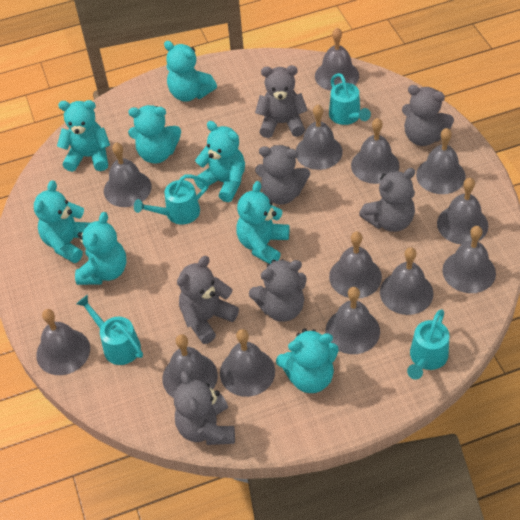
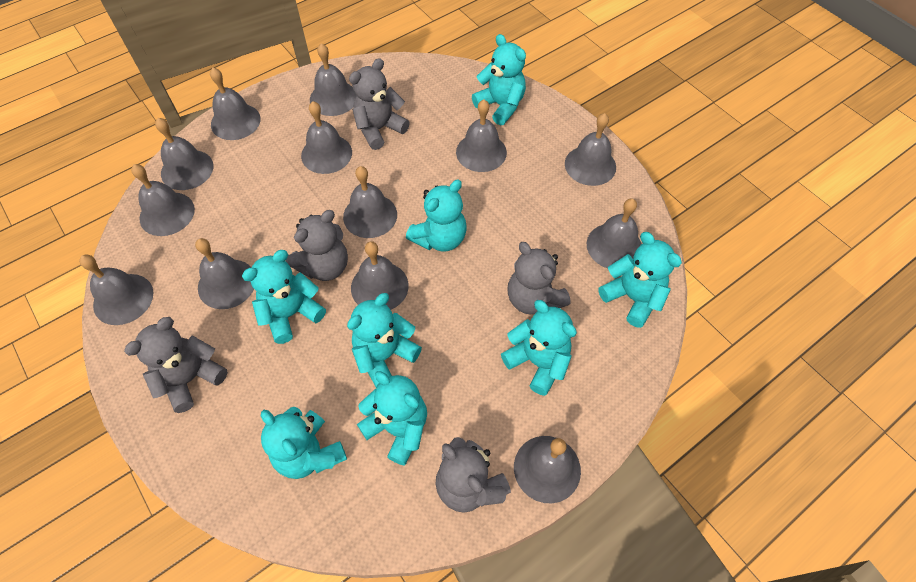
grey teddy bear: [174,371,235,445] [177,256,239,344] [249,259,307,322] [255,65,308,138] [255,145,310,205] [359,168,415,232] [402,85,454,146] = 7 -> [124,317,228,413] [286,210,348,281] [349,58,410,150] [435,437,511,513] [507,242,571,314] = 5
turquoise watering can: [76,295,143,365] [134,175,209,225] [329,73,371,125] [407,310,449,379] = 4 -> none = 0

